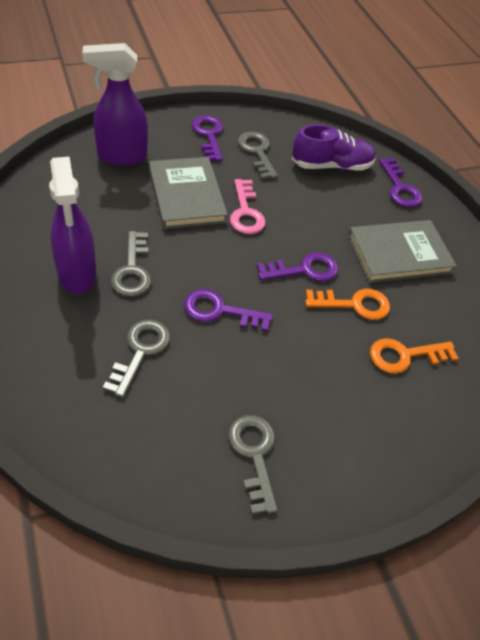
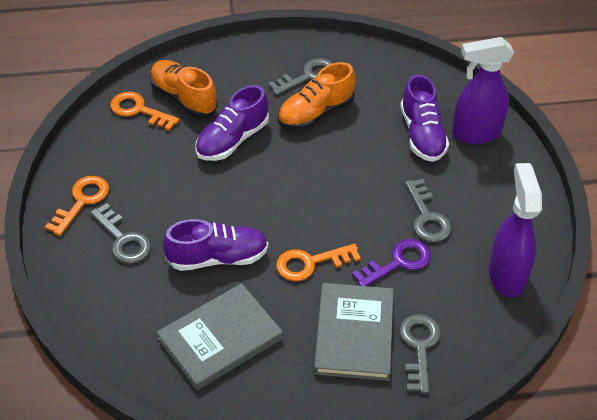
orange key: [305,289,390,320] [370,338,459,374] = 2 -> [45,176,109,236] [110,92,180,131] [276,244,361,281] = 3
orange shoe: none = 0 -> [150,60,218,118] [278,62,355,130] = 2
pink key: [230,179,266,234] = 1 -> none = 0
purple key: [184,289,273,332] [191,115,223,161] [257,252,338,282] [379,158,423,207] = 4 -> [352,239,431,286] = 1
purple shoe: [291,124,376,170] = 1 -> [163,219,268,271] [195,85,269,161] [400,75,449,162] = 3

